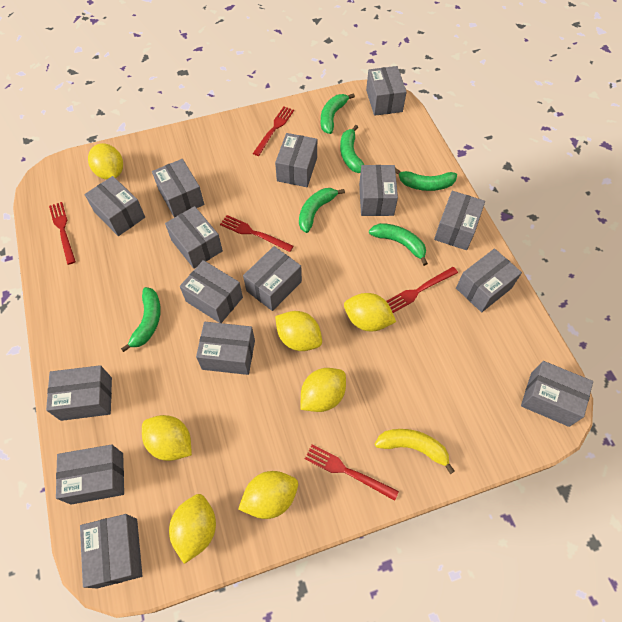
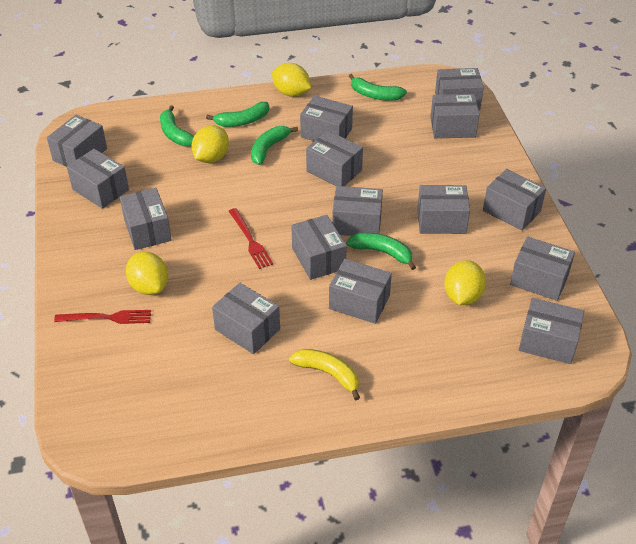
green banana: [121,287,161,352] [299,188,345,233] [321,93,355,134] [340,125,364,173] [369,223,428,266] [395,168,457,191] = 6 -> [160,105,194,146] [206,102,269,127] [251,126,298,165] [346,233,416,270] [349,74,407,101] = 5
red fork: [49,202,76,265] [220,215,293,252] [253,106,294,156] [305,445,399,501] [386,267,458,313] = 5 -> [54,310,151,324] [229,208,273,269] = 2
yellow lemon: [88,143,123,180] [142,415,192,461] [169,494,216,564] [238,471,298,519] [275,311,322,351] [301,368,346,412] [344,293,396,331] = 7 -> [126,252,168,295] [191,125,229,163] [272,63,311,97] [444,260,486,305] = 4

